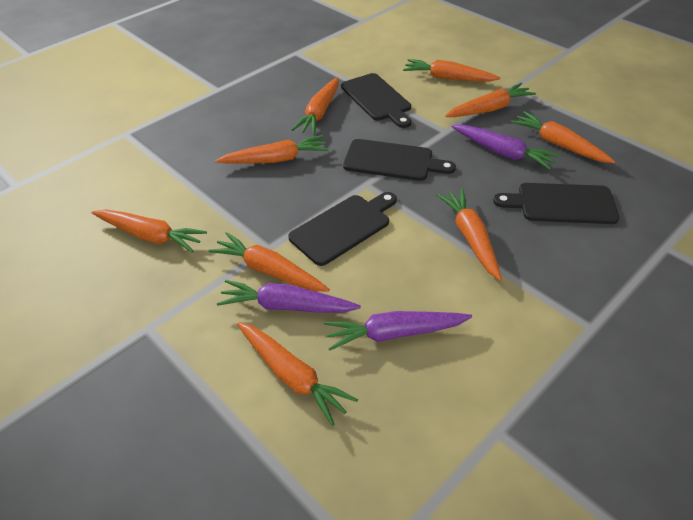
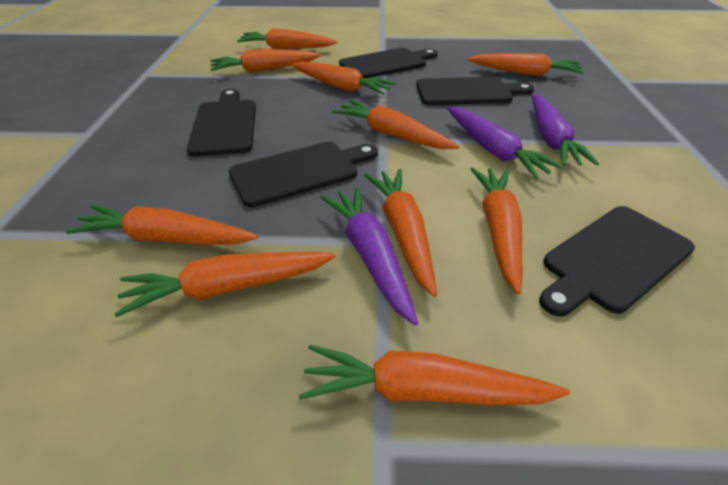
black cutting board: [288,192,397,266] [341,73,411,128] [343,139,456,181] [493,183,619,224] = 4 -> [187,89,256,156] [229,142,378,207] [339,48,438,79] [416,77,534,105] [539,206,695,316] = 5
orange carrot: [91,209,207,253] [208,232,330,292] [215,135,329,164] [237,322,358,426] [291,77,339,135] [403,59,501,82] [437,189,502,281] [445,83,536,117] [511,111,615,163] = 9 -> [65,205,258,245] [114,252,336,317] [210,49,321,72] [237,28,338,49] [291,62,396,95] [299,345,570,405] [332,100,459,149] [364,169,437,297] [467,53,584,76] [471,167,522,295] = 10

